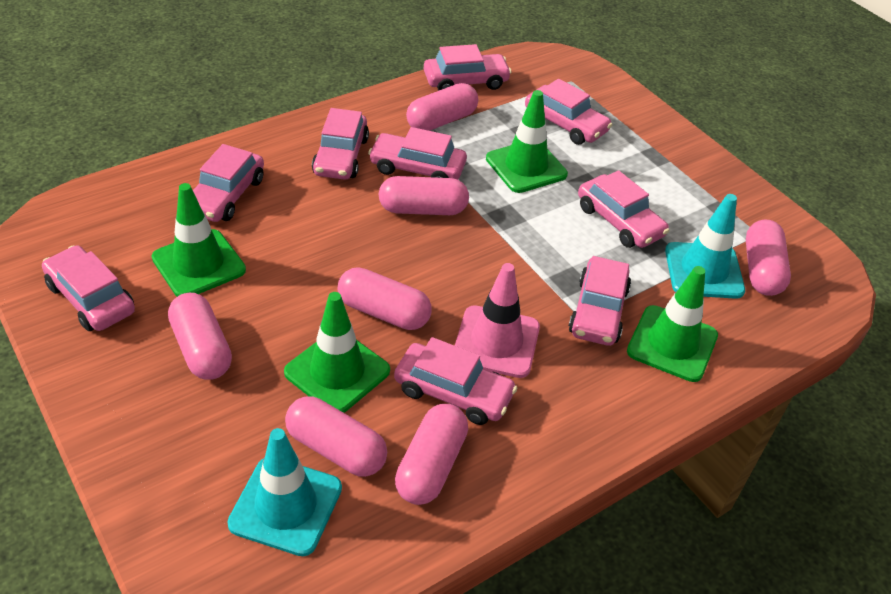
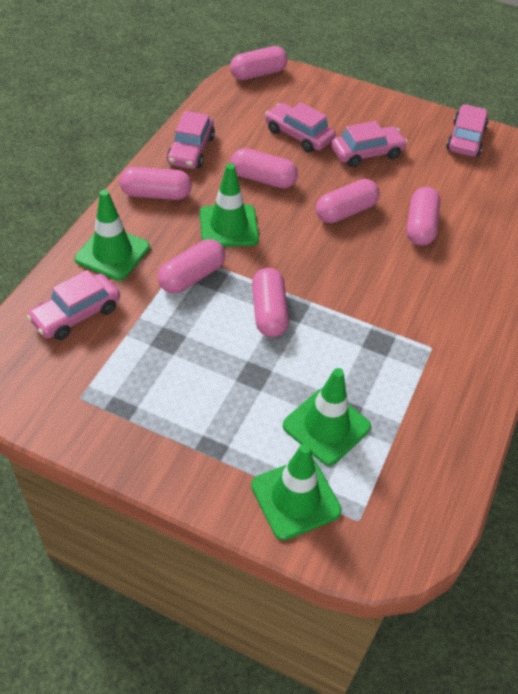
pink car: [42,245,135,331] [193,144,264,222] [312,108,369,180] [368,127,467,180] [394,337,517,425] [424,44,512,90] [525,79,612,145] [569,256,631,346] [578,170,669,248] = 9 -> [27,270,120,340] [167,111,215,169] [265,102,336,153] [331,121,408,167] [447,104,489,157] = 5
pink traffic cone: [455,263,540,378] = 1 -> none = 0
turquoise traffic cone: [227,428,342,556] [665,194,745,299] = 2 -> none = 0

